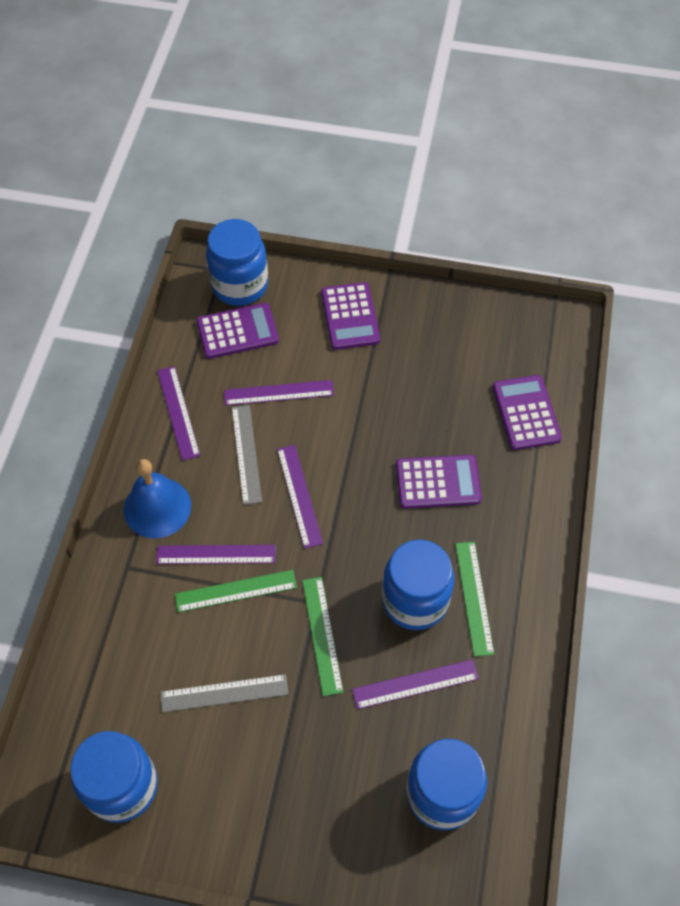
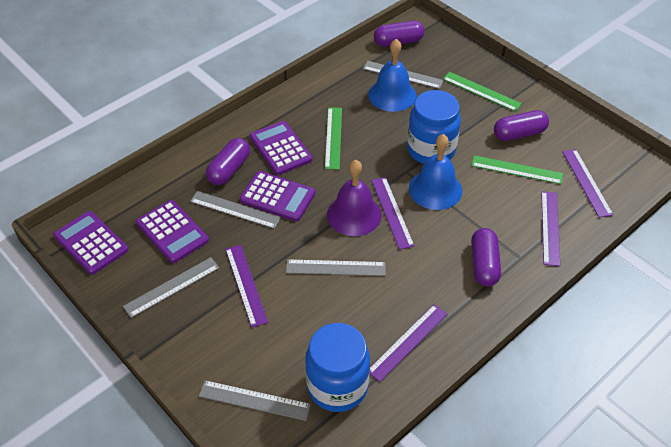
blue bell: [124,459,191,539] = 1 -> [368,39,417,112] [409,134,462,210] = 2
blue jar: [70,731,158,823] [206,219,268,306] [382,539,454,630] [406,739,487,830] = 4 -> [305,323,370,412] [407,90,461,164] = 2
grey ruler: [160,674,288,712] [232,405,262,505] = 2 -> [123,257,220,318] [190,191,281,229] [199,380,311,421] [286,259,386,276] [363,61,444,89] = 5
purple bell: none = 0 -> [327,160,382,236] = 1
purple capsule: none = 0 -> [206,138,250,185] [374,20,425,47] [471,228,501,286] [494,110,549,141] = 4

